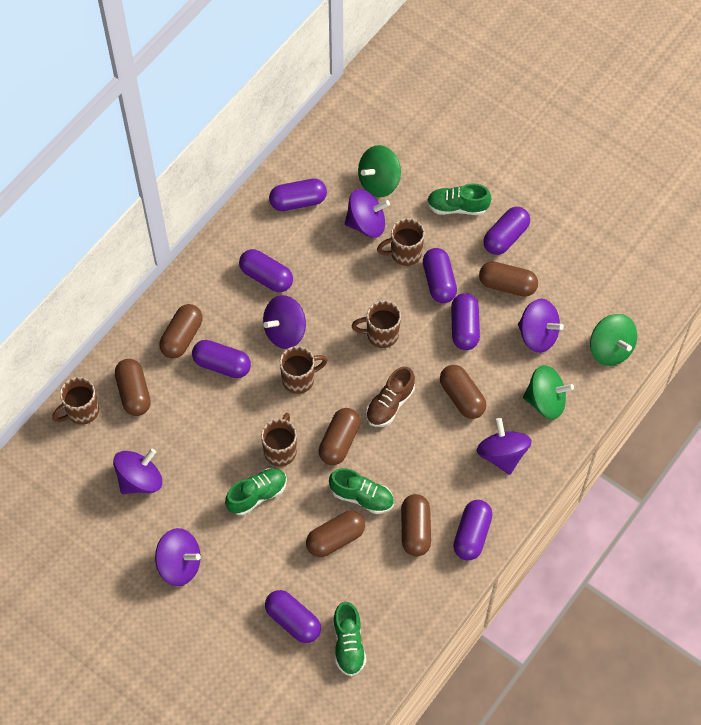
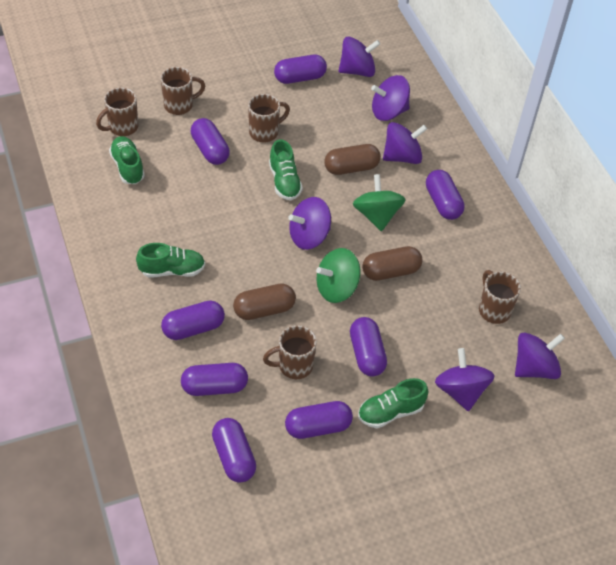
brown capsule: [115,359,151,416] [159,304,203,359] [306,511,365,557] [319,408,360,465] [401,494,431,557] [440,365,486,419] [479,261,538,297] = 7 -> [233,283,296,320] [324,144,381,175] [362,246,422,281] = 3
brown shoe: [366,366,415,427] = 1 -> none = 0
green spinning top: [358,145,401,197] [523,365,574,419] [590,314,637,366] = 3 -> [316,248,360,303] [353,174,406,231] = 2

